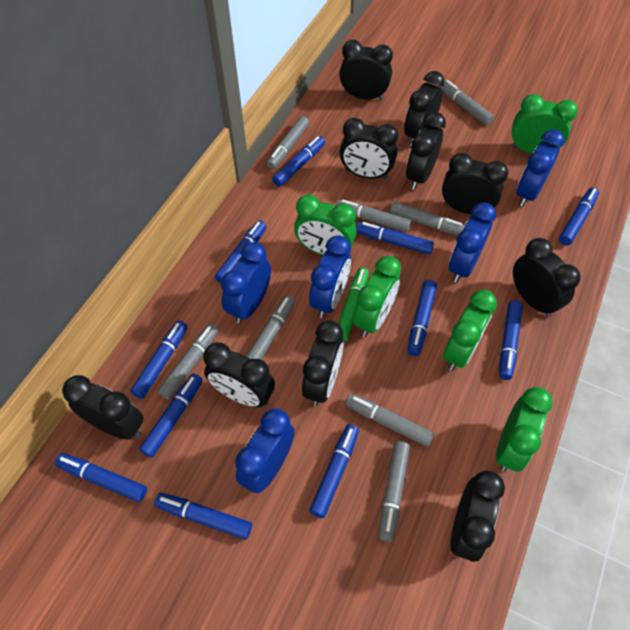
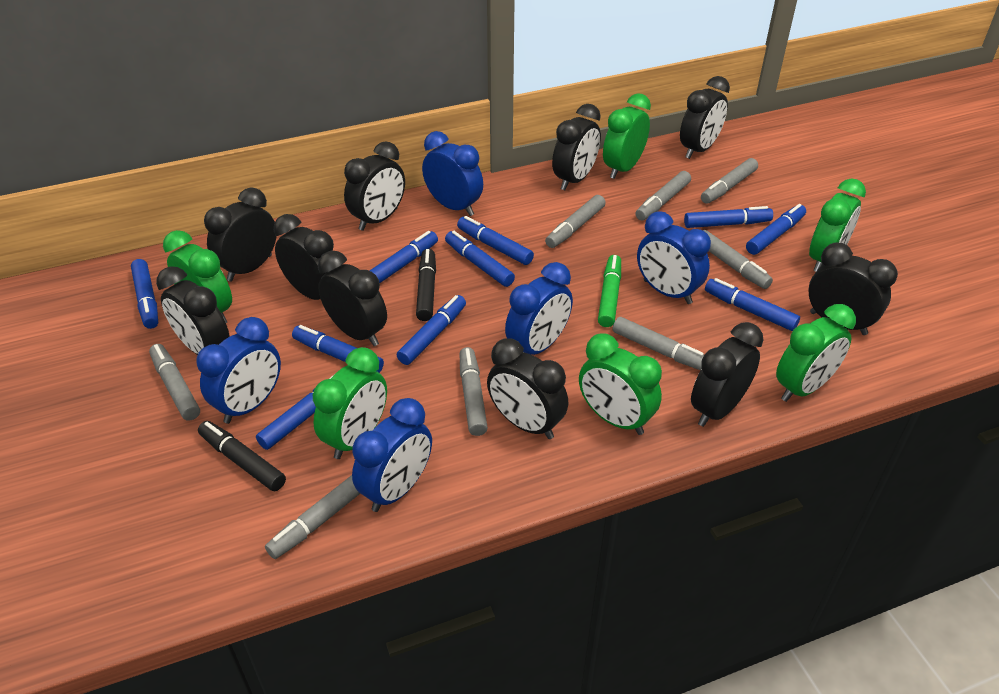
black marker: none = 0 -> [198,421,286,491] [416,249,436,321] = 2
blue marker: [55,453,147,502] [130,320,188,399] [139,373,203,458] [154,493,252,539] [215,220,267,283] [272,136,325,187] [309,424,359,518] [356,222,434,255] [407,280,437,356] [499,301,523,380] [559,187,599,245] = 11 -> [131,259,158,329] [256,374,335,450] [292,325,384,373] [370,231,438,283] [397,295,466,365] [445,231,515,287] [457,216,534,265] [684,206,773,228] [705,278,800,331] [746,204,806,255] = 10
green clock: [294,194,357,255] [354,256,401,337] [443,290,497,371] [496,387,553,472] [511,94,578,154] = 5 -> [163,230,232,323] [313,347,387,459] [579,333,662,435] [603,93,651,179] [776,304,856,402] [809,179,866,272] = 6

